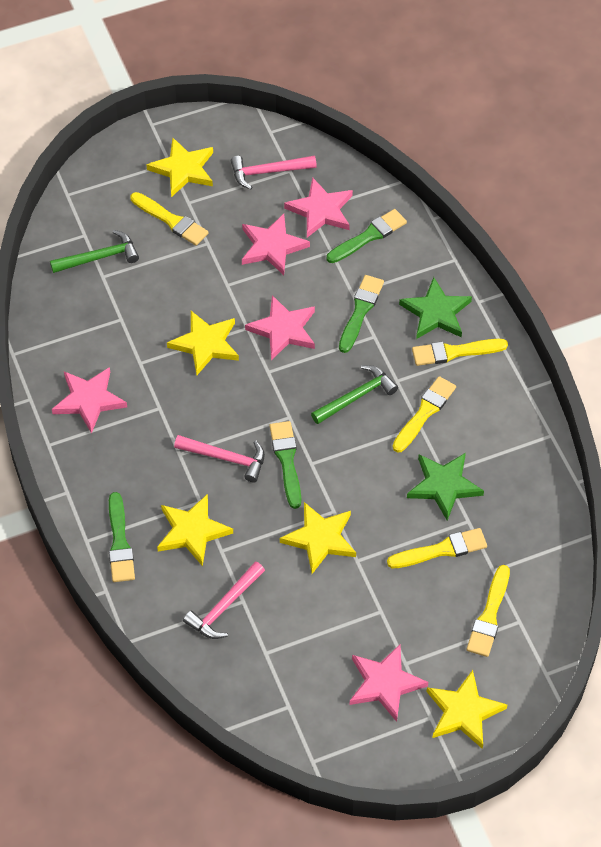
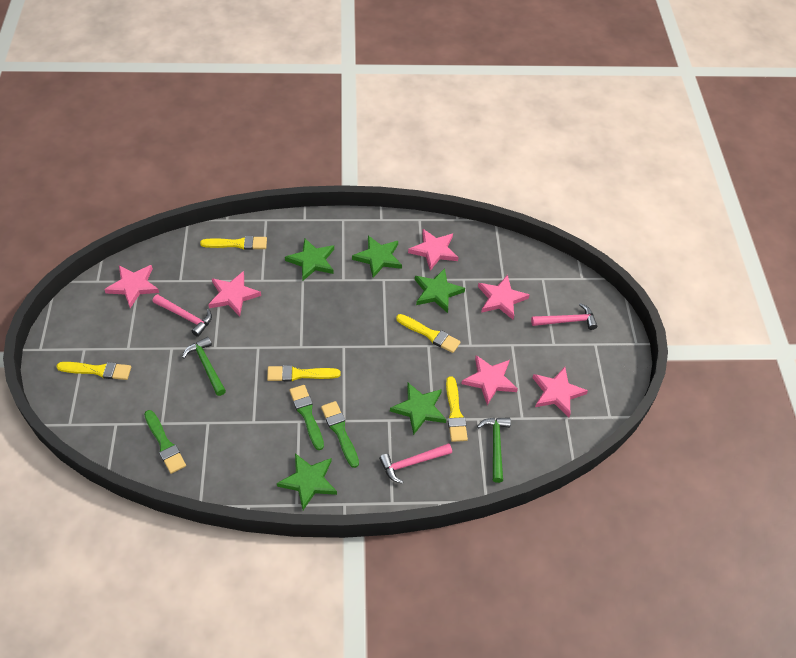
green brush: [109,492,135,582] [270,421,301,509] [327,209,407,263] [339,275,384,353] = 4 -> [144,410,186,474] [290,385,324,450] [321,401,359,468] = 3
green star: [399,277,472,339] [407,453,484,521] = 2 -> [277,453,337,510] [285,238,334,281] [352,236,402,278] [390,383,447,435] [415,268,465,313] = 5
pink star: [52,367,127,434] [242,214,310,275] [245,295,315,360] [284,178,353,238] [350,644,428,722] = 5 -> [104,265,159,308] [208,271,261,317] [408,229,458,271] [461,355,518,405] [478,275,529,320] [532,367,588,417] = 6
yellow star: [146,138,213,197] [157,494,233,567] [167,311,239,375] [280,502,356,574] [427,670,507,749] = 5 -> none = 0

